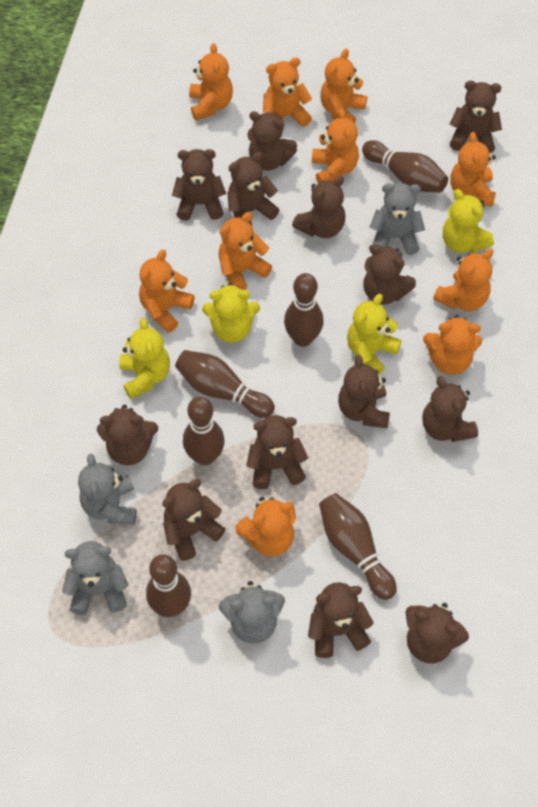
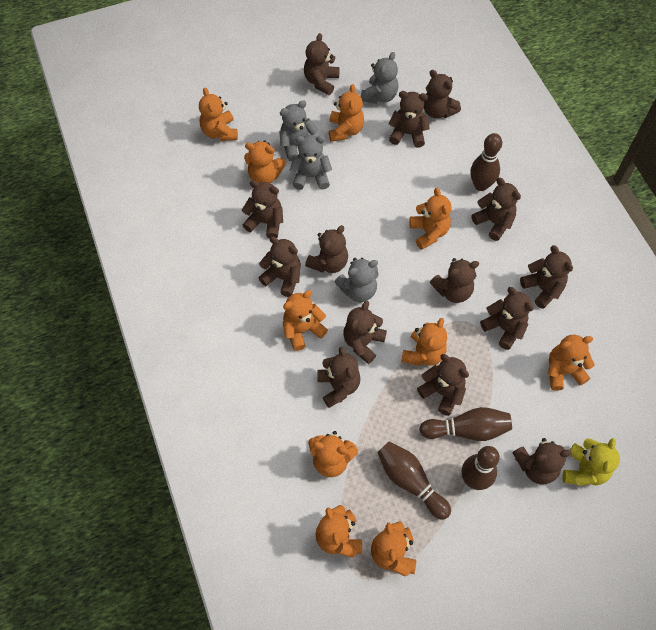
brown bowling pin: [146,554,191,617] [175,350,275,418] [183,396,225,466] [284,273,324,347] [319,493,397,600] [362,140,448,193] = 6 -> [377,441,451,520] [419,407,512,441] [462,446,500,490] [470,133,502,191] = 4
brown teddy bear: [97,405,158,465] [162,479,225,561] [172,149,226,221] [227,152,279,226] [247,415,308,489] [248,111,297,171] [292,176,345,238] [308,582,374,658] [338,355,390,428] [363,244,416,305] [405,603,469,663] [422,376,478,442] [449,81,502,153] = 13 -> [242,180,283,238] [258,237,301,297] [304,33,340,95] [305,225,348,273] [317,346,361,408] [343,301,387,364] [389,91,430,148] [417,354,469,416] [424,70,461,118] [430,258,479,303] [472,178,521,241] [480,287,534,350] [512,438,571,484] [520,245,573,309] = 14
yellow teddy bear: [119,318,170,399] [202,283,260,343] [347,294,401,375] [443,189,494,253] = 4 -> [562,438,620,486] = 1

